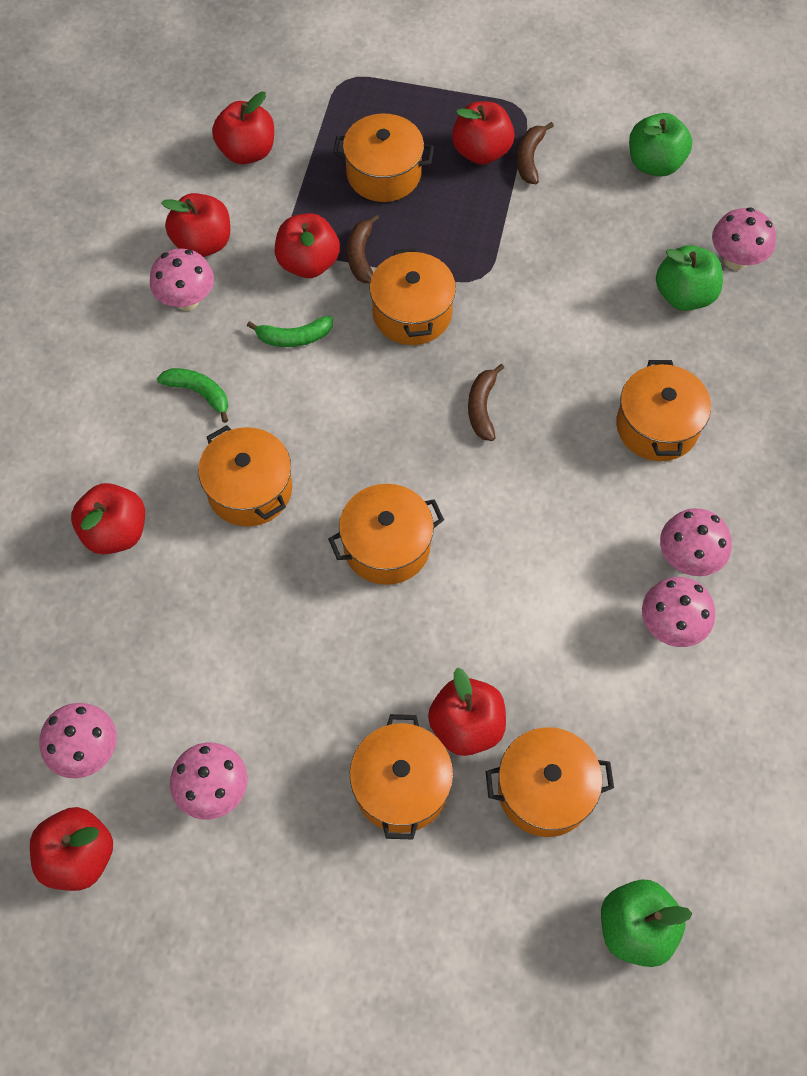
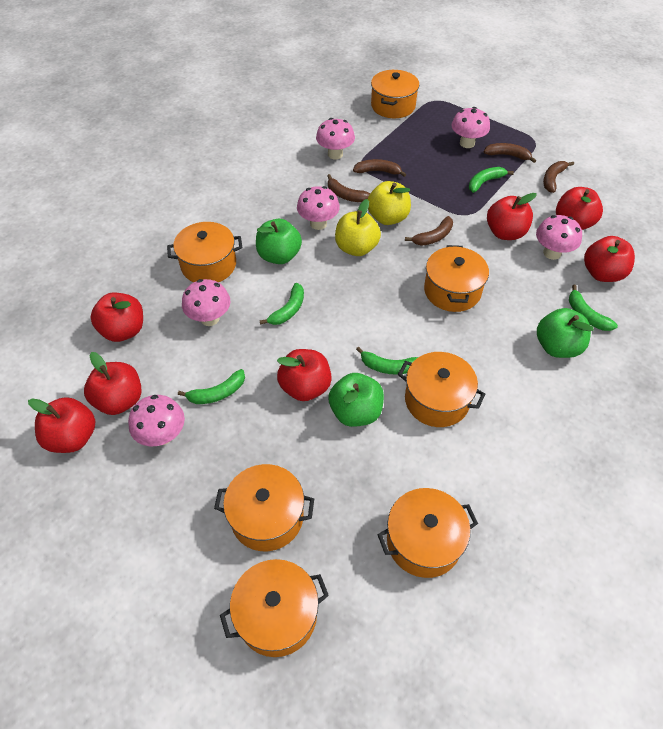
brown banana: [347,214,379,283] [468,364,504,441] [517,122,554,184] = 3 -> [327,174,370,202] [353,159,406,177] [405,216,453,246] [484,143,536,163] [543,161,574,193] = 5
green banana: [157,368,228,423] [247,316,333,347] = 2 -> [178,369,245,404] [260,283,304,325] [356,346,418,375] [469,167,514,193] [569,285,618,331] = 5
yellow apple: none = 0 -> [335,199,381,256] [368,181,411,225] = 2

